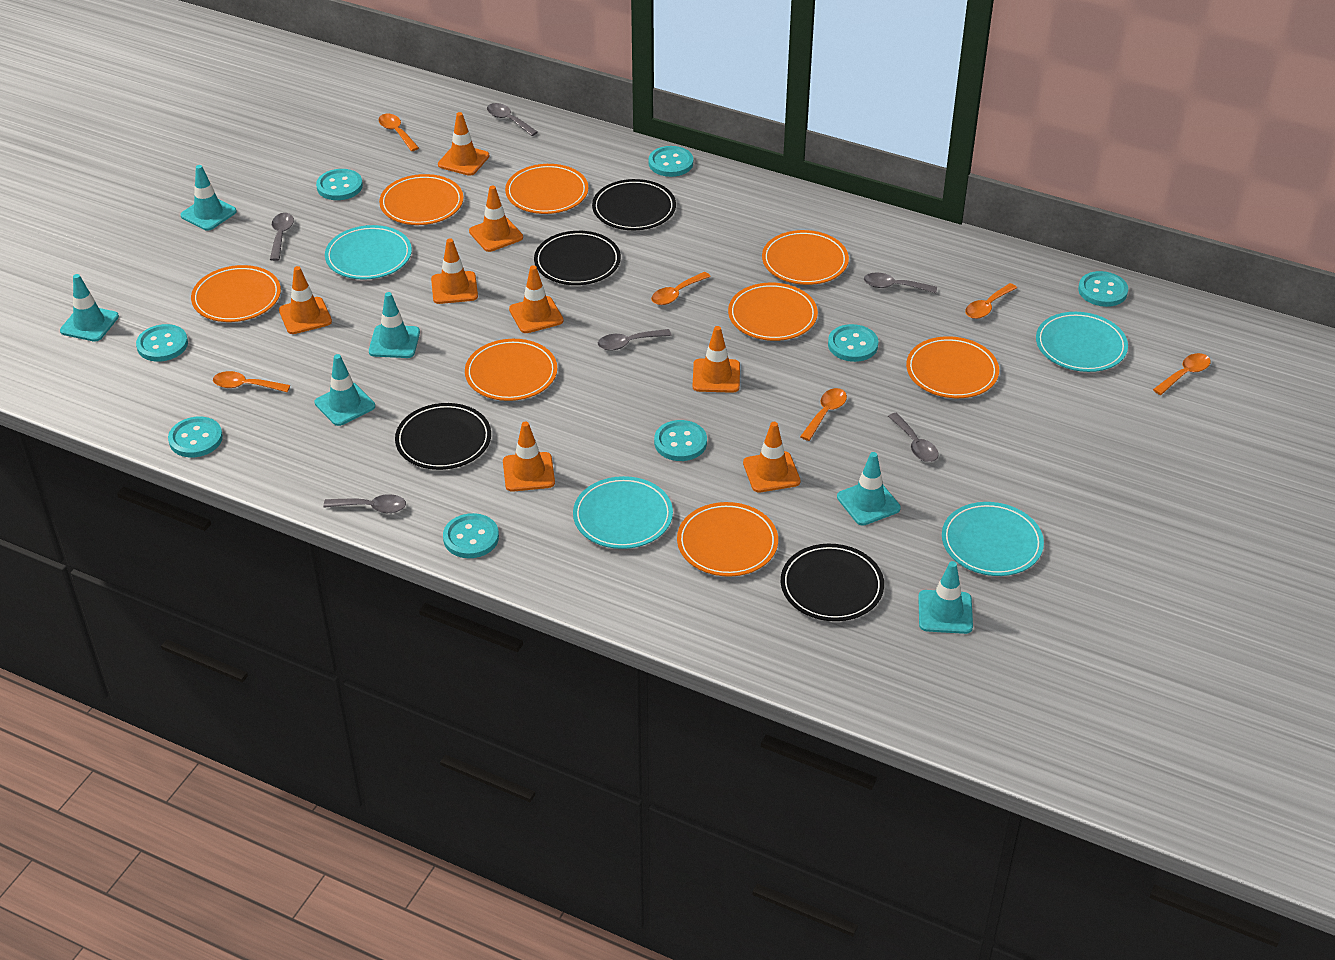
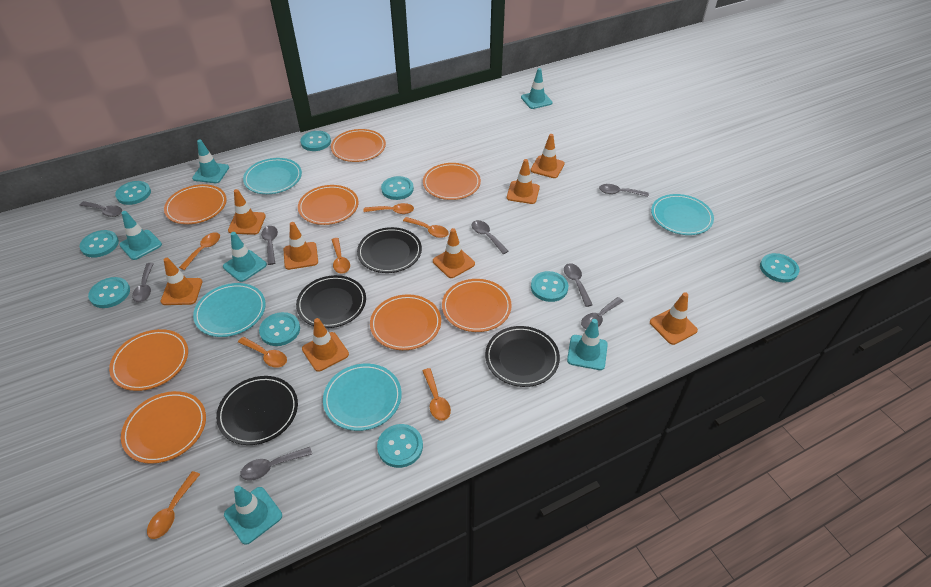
grey spoon: [270,213,294,261] [323,494,406,513] [487,103,538,136] [598,329,672,350] [864,273,937,293] [888,413,939,462] = 6 -> [80,201,122,217] [132,263,154,302] [240,447,312,481] [261,226,278,265] [472,220,508,254] [564,263,593,307] [581,297,624,329] [599,184,649,197] = 8
orange spoon: [213,371,290,393] [378,114,419,151] [651,272,711,305] [800,388,847,441] [965,283,1017,319] [1153,353,1211,395] = 6 -> [147,471,200,539] [179,232,220,270] [238,337,287,368] [331,238,350,274] [363,203,414,214] [403,217,449,238] [423,368,451,421] = 7
turquoise button: [136,324,188,362] [168,416,223,457] [316,169,363,200] [443,513,499,558] [648,146,693,177] [654,420,707,461] [828,324,878,362] [1078,271,1128,307] = 8 -> [80,230,119,258] [88,277,130,308] [115,181,151,205] [259,312,300,346] [300,131,331,151] [377,424,423,468] [381,176,414,200] [531,271,568,302] [760,253,799,283] = 9

